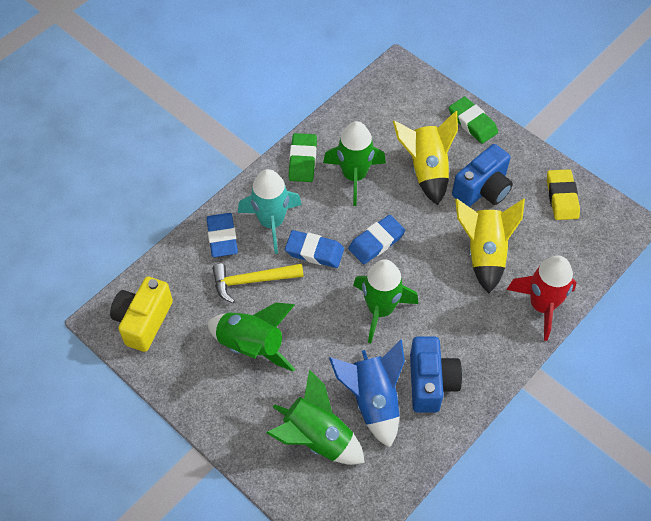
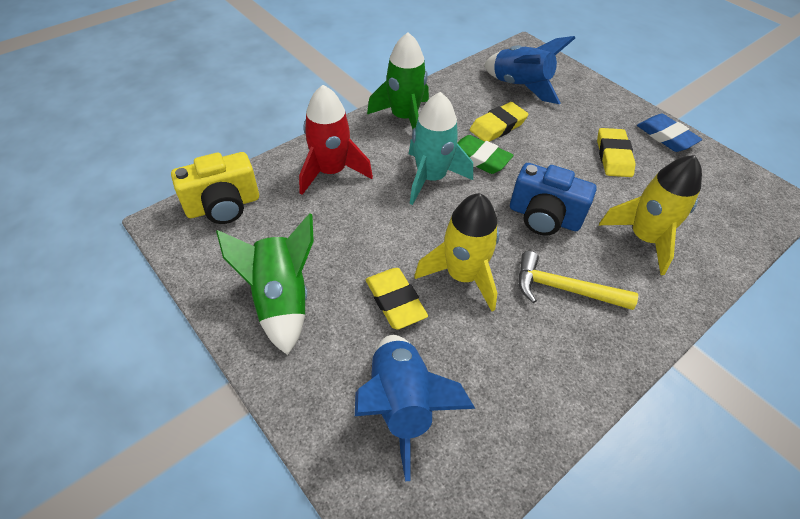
blue camera: [410,337,462,413] [452,144,513,207] = 2 -> [510,163,597,236] = 1
blue eraser: [207,213,238,257] [285,230,344,268] [348,215,405,264] = 3 -> [637,113,702,152] = 1
blue rocket: [329,339,405,448] = 1 -> [355,335,475,481] [484,36,575,104] = 2
green eraser: [289,133,317,182] [449,97,498,144] = 2 -> [457,135,514,174] = 1
green rocket: [207,303,295,372] [267,370,365,465] [323,121,386,206] [353,259,418,343] = 4 -> [216,213,314,355] [367,32,429,129] = 2
yellow eraser: [547,169,580,220] = 1 -> [366,268,428,330] [470,102,528,142] [597,128,636,177] = 3

